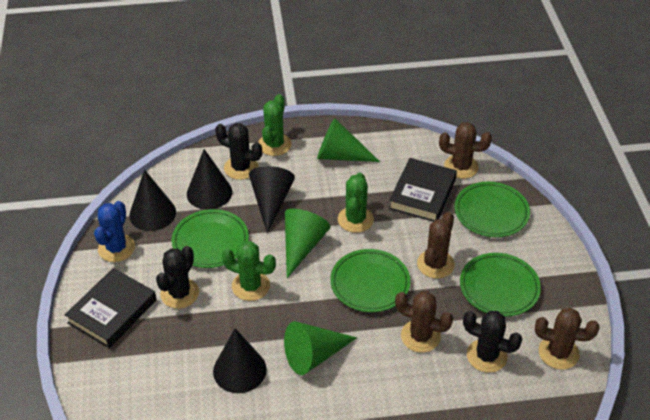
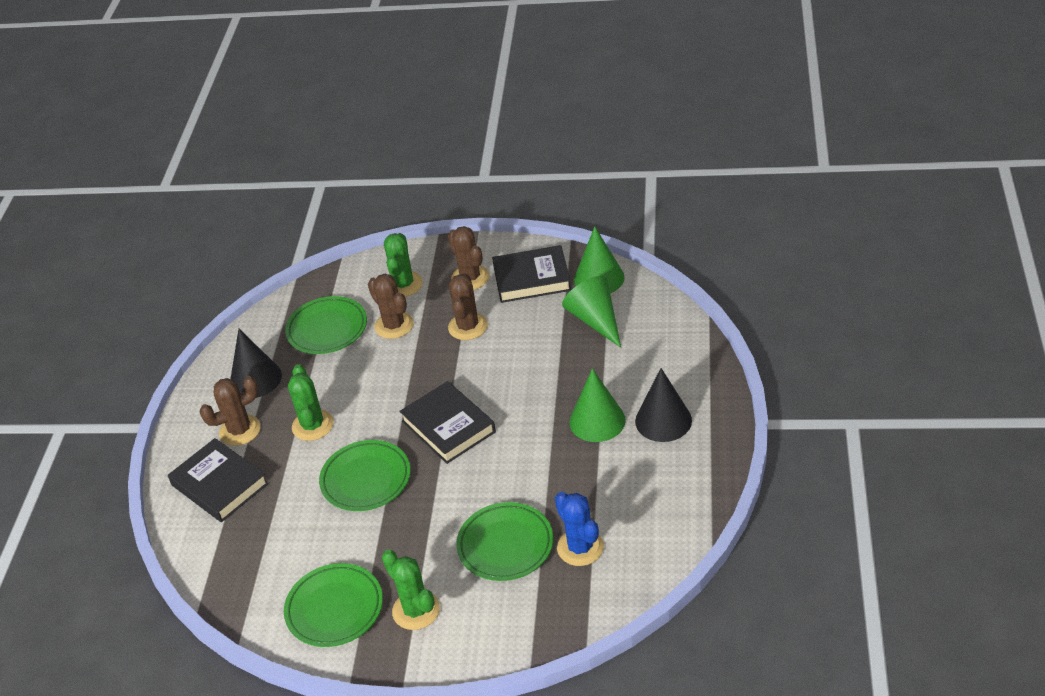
black book: [65,268,157,348] [389,158,457,222] = 2 -> [168,438,269,522] [399,381,496,464] [492,245,571,303] = 3
black cactus: [156,246,199,309] [215,123,262,180] [463,311,522,373] = 3 -> none = 0
black cone: [129,169,176,231] [187,149,232,210] [213,328,267,393] [249,166,295,234] = 4 -> [230,329,282,398] [635,368,692,442] = 2

